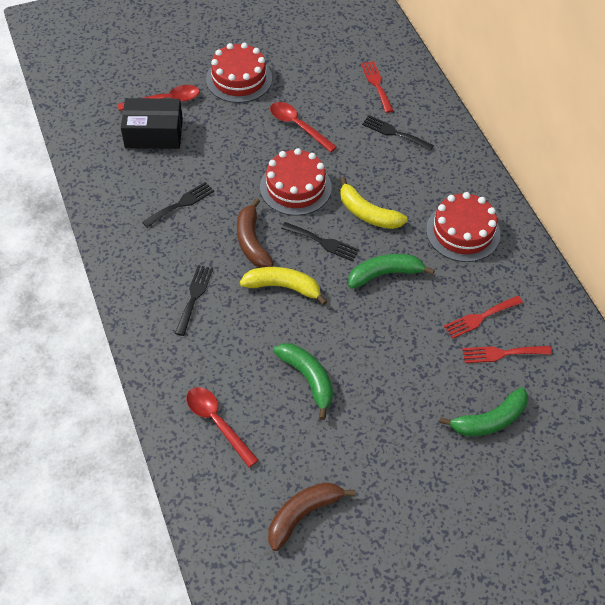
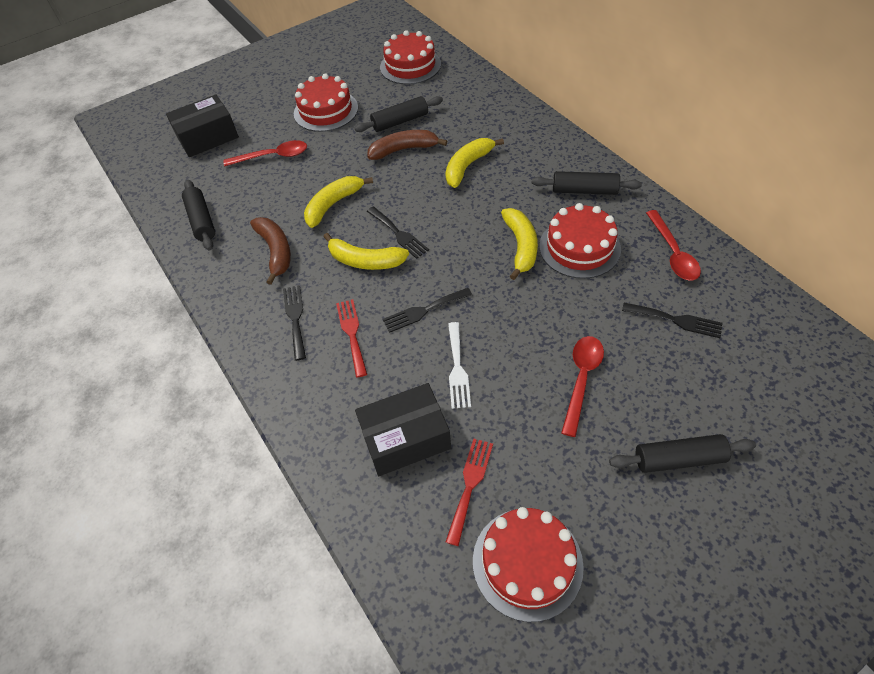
black box: [121,98,183,149] = 1 -> [166,94,239,157] [355,383,451,476] = 2
black rolling pin: none = 0 -> [182,180,215,251] [355,96,443,132] [532,171,642,195] [609,434,756,473] = 4
green banana: [273,343,333,420] [348,254,435,289] [439,387,528,436] = 3 -> none = 0
red cake: [206,43,272,103] [260,148,332,216] [426,192,500,262] = 3 -> [294,73,358,132] [380,30,441,84] [473,507,584,622] [539,203,621,279] = 4
red fork: [361,61,393,113] [444,296,523,339] [462,346,552,363] = 3 -> [336,299,367,378] [446,439,493,546] = 2
white fork: none = 0 -> [448,322,471,409] = 1
yellow banana: [240,267,327,305] [340,177,407,229] = 2 -> [304,176,373,228] [323,233,409,270] [445,138,504,188] [501,208,538,280] = 4

